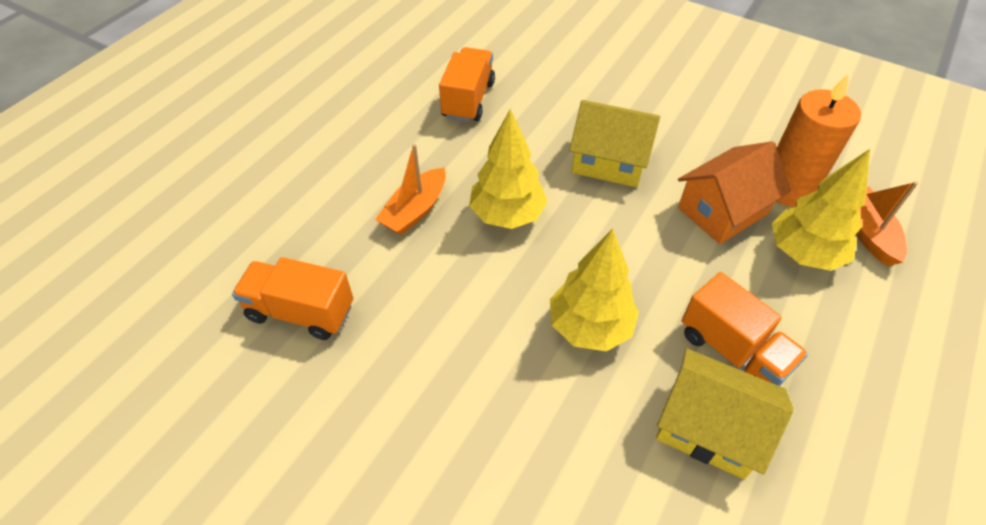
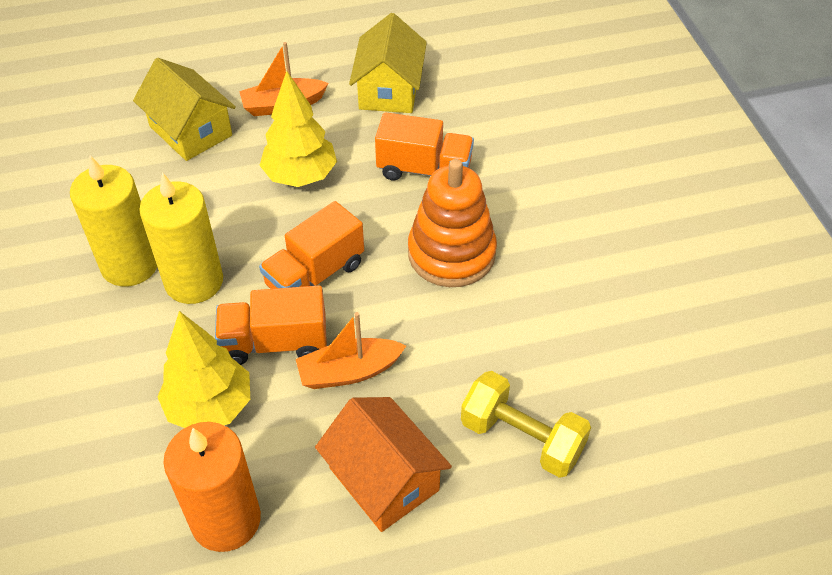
orange stacking toy: none = 0 -> [408,159,497,287] = 1
yellow candle: none = 0 -> [70,155,157,286] [139,172,223,304] = 2
yellow dumbbell: none = 0 -> [461,371,591,478] = 1
yellow tree: [469,108,548,229] [550,229,639,351] [772,149,870,271] = 3 -> [157,311,250,428] [259,71,337,187] = 2

